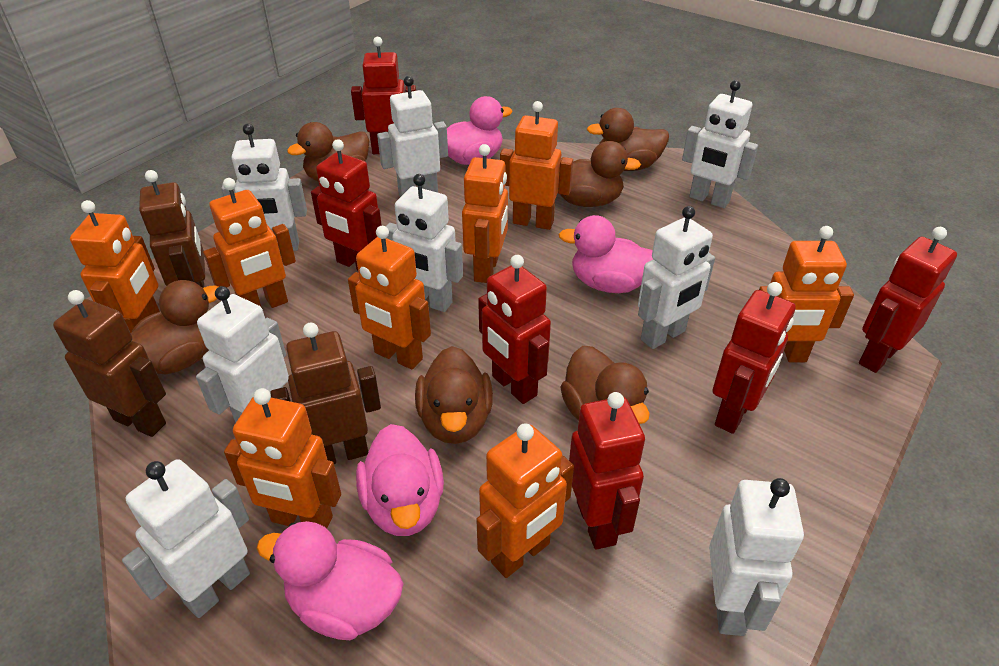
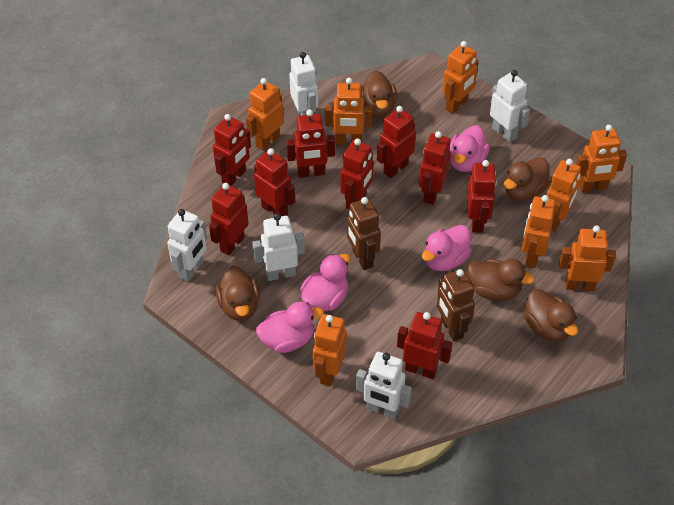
brown duck: [131,280,218,374] [287,122,369,182] [415,346,493,444] [560,141,641,207] [560,346,650,424] [587,108,669,171] = 6 -> [216,266,260,321] [361,71,397,117] [468,259,535,301] [504,157,550,201] [524,289,578,342] = 5
brown robot: [53,290,166,437] [139,170,205,288] [270,322,381,464] = 3 -> [347,197,381,270] [437,269,475,341] = 2
red robot: [311,139,382,271] [351,37,416,154] [478,255,551,404] [569,392,645,550] [712,282,796,434] [859,227,957,373] = 6 -> [209,183,249,256] [213,114,251,186] [254,148,295,216] [286,110,335,178] [340,138,374,209] [377,106,416,178] [397,312,452,379] [419,131,451,205] [467,160,497,233] = 9
white robot: [122,459,250,618] [196,286,289,423] [221,124,307,251] [377,76,448,197] [385,174,463,312] [638,206,715,349] [682,80,758,208] [709,478,804,636] = 8 -> [167,209,207,282] [252,213,305,281] [289,52,318,115] [356,352,412,419] [490,70,530,143] = 5

